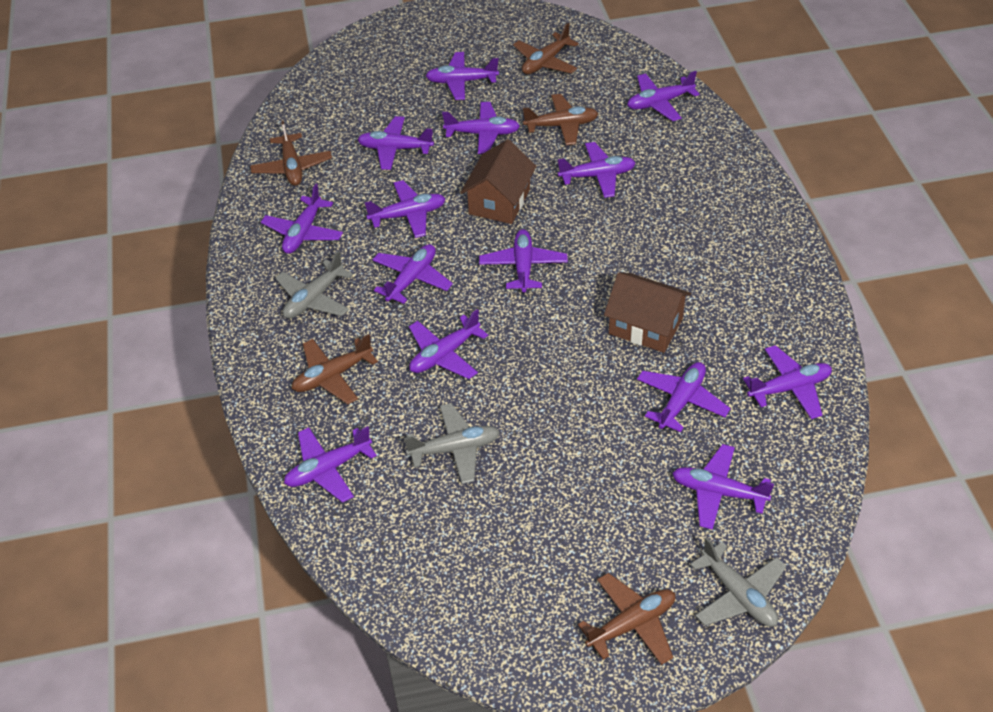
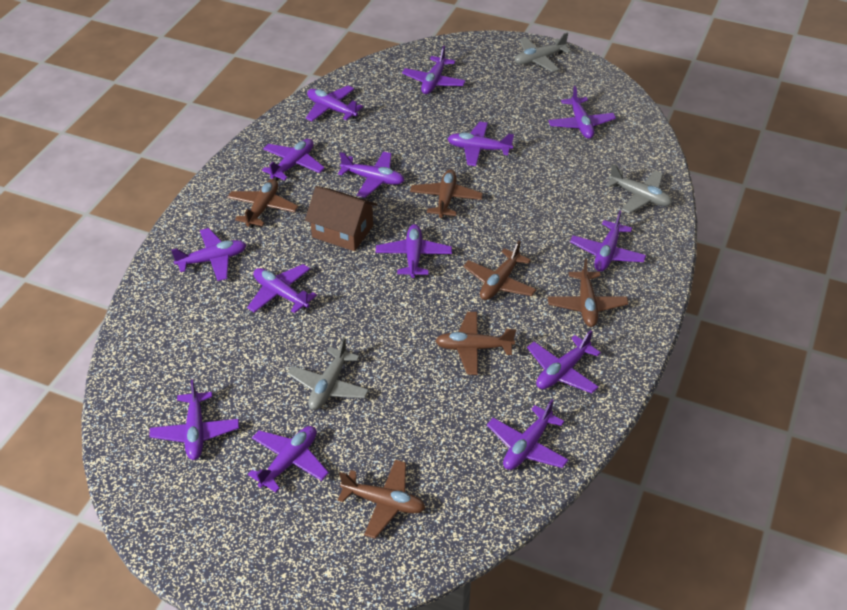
brown house: [460,139,536,224] [604,272,691,353] = 2 -> [305,186,377,251] = 1
brown plane: [250,121,332,186] [292,334,378,404] [513,23,579,74] [523,94,598,145] [578,573,675,665] = 5 -> [227,179,298,228] [338,460,425,539] [410,169,483,219] [435,312,516,375] [463,240,536,300] [548,258,628,327] = 6

